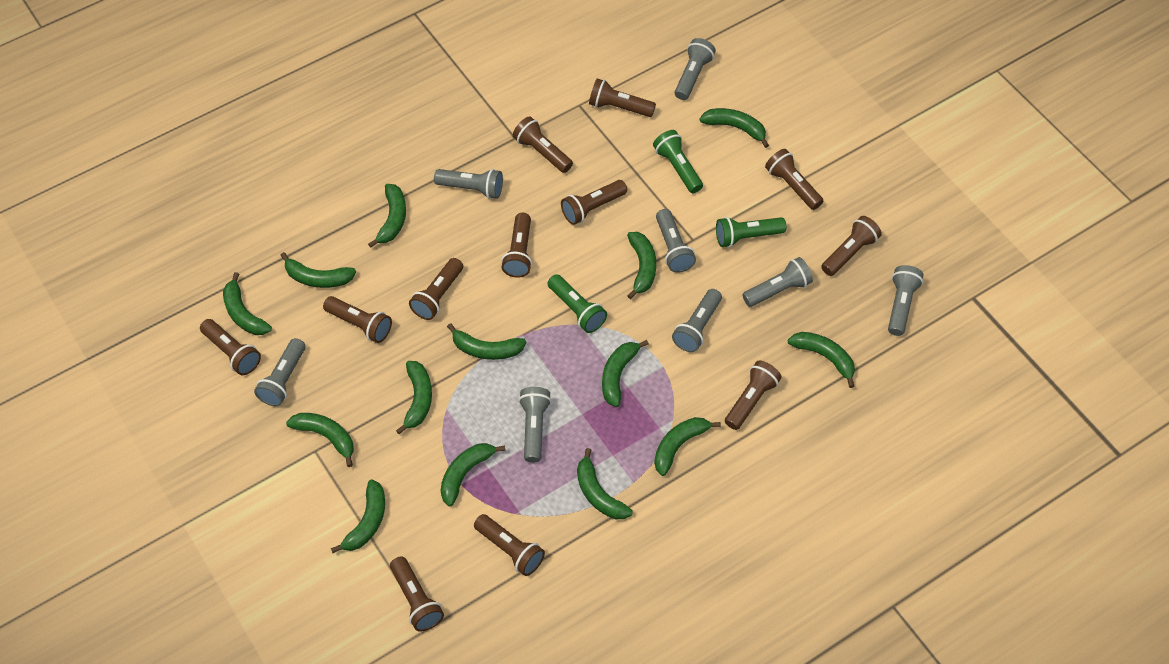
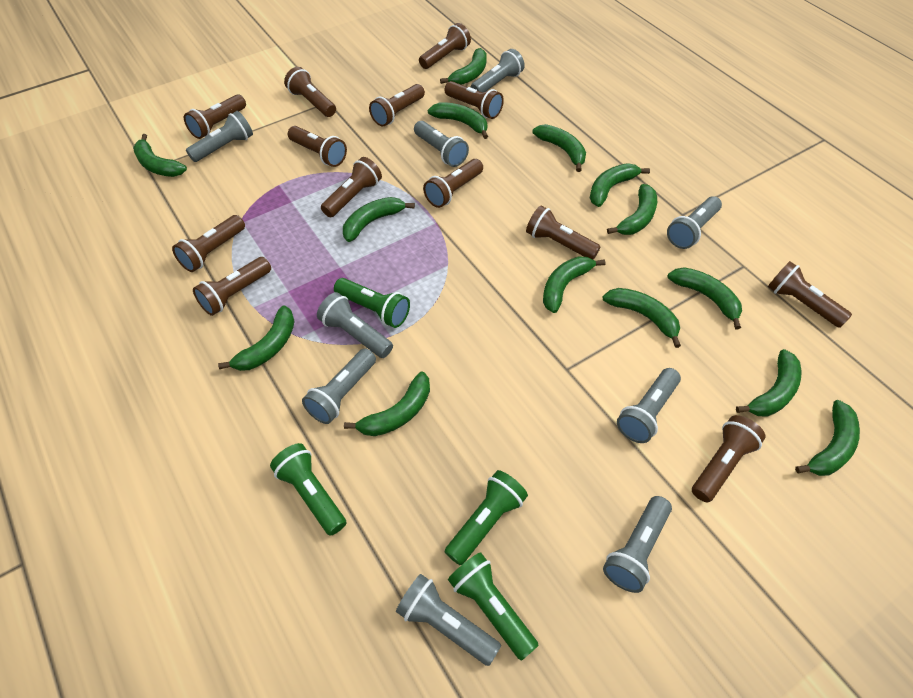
brown flashlight: [200,319,261,375] [323,296,392,343] [390,556,444,631] [409,258,463,320] [474,514,545,576] [501,213,532,278] [513,116,573,173] [561,180,627,225] [589,78,656,117] [725,360,782,430] [765,149,823,210] [821,216,882,276] = 12 -> [172,215,245,272] [184,94,246,139] [193,257,271,316] [284,67,336,117] [288,126,347,167] [321,157,382,217] [369,84,425,126] [419,23,471,69] [423,159,483,208] [445,81,504,119] [526,206,601,260] [692,415,765,503] [768,261,852,328] = 13
green flashlight: [548,274,607,333] [653,130,703,193] [716,217,786,248] = 3 -> [270,443,346,536] [334,278,410,328] [445,470,528,565] [448,552,539,661] = 4
grey flashlight: [254,338,306,406] [434,169,503,199] [519,387,551,462] [656,209,696,273] [672,289,722,352] [675,38,716,100] [742,257,813,307] [888,265,924,336] = 8 -> [186,111,253,162] [302,348,376,424] [317,292,393,358] [396,574,501,666] [414,121,469,167] [471,49,525,93] [603,496,672,593] [617,368,681,443] [667,196,722,249] = 9

